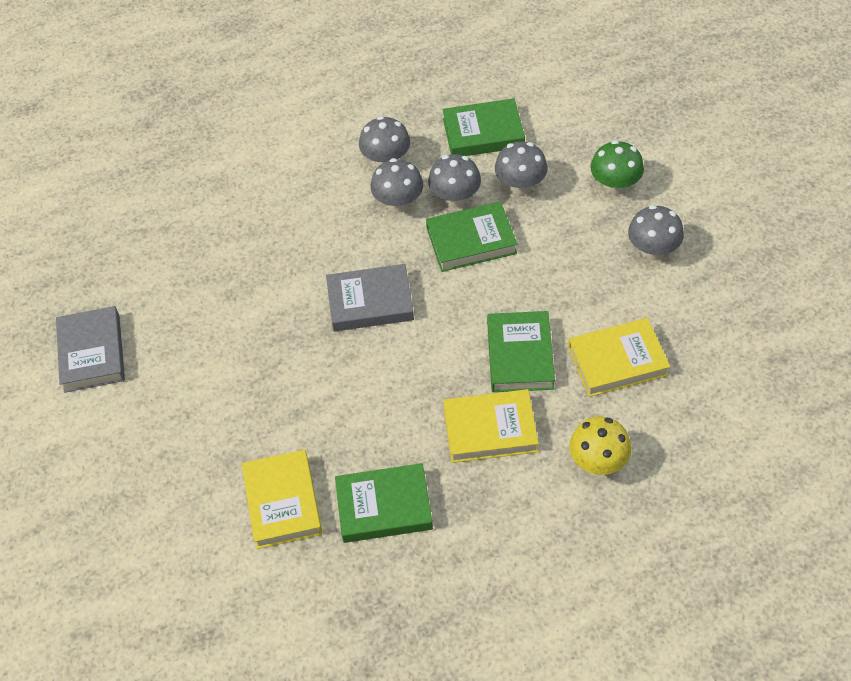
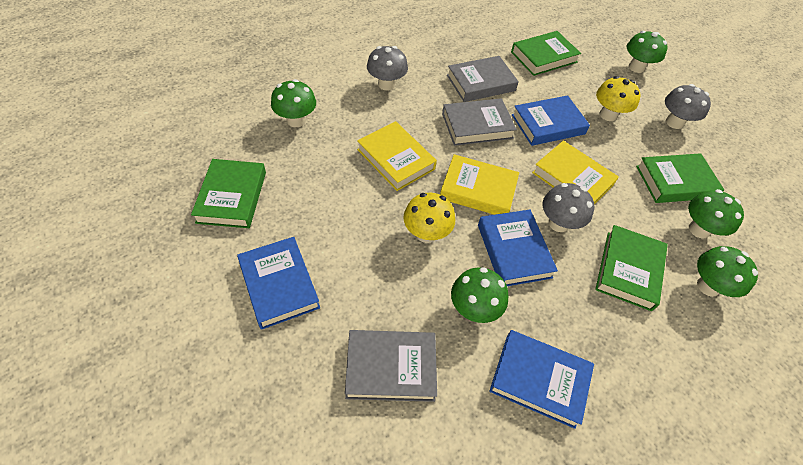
blue book: none = 0 -> [237,237,320,330] [478,210,558,286] [489,330,594,429] [512,95,590,146] = 4
green mushroom: [590,140,644,195] = 1 -> [271,79,316,127] [451,267,509,323] [627,31,668,73] [688,189,744,238] [697,246,758,297] = 5
grey book: [56,306,125,393] [326,264,414,332] = 2 -> [345,330,437,402] [442,98,517,146] [447,56,519,102] = 3
grey mushroom: [359,116,410,167] [371,158,423,212] [428,154,481,208] [495,142,548,195] [628,205,684,260] = 5 -> [367,46,408,91] [543,183,595,232] [665,84,711,129] = 3
yellow mushroom: [569,417,631,475] = 1 -> [403,193,455,243] [596,76,641,121] = 2

